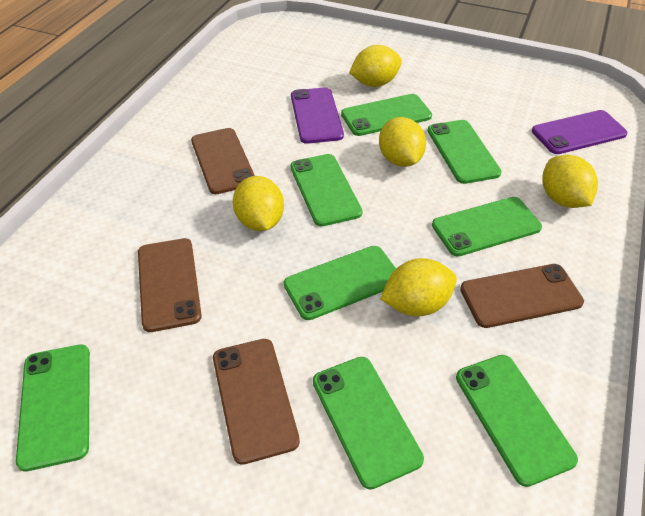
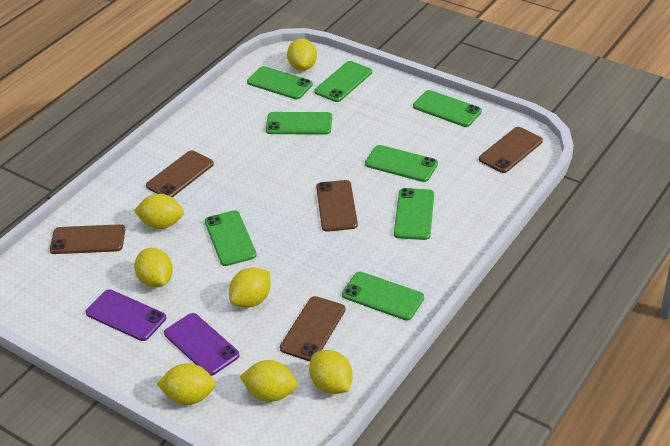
brown phone: [138,238,202,332] [191,128,255,194] [213,339,300,465] [460,264,584,328] = 4 -> [50,224,125,254] [146,150,214,197] [280,296,345,361] [316,180,358,232] [479,127,543,173] = 5
yellow lemon: [233,176,284,231] [349,45,402,87] [379,117,426,167] [380,258,457,317] [542,155,598,208] = 5 -> [134,194,184,229] [134,248,173,288] [157,363,216,405] [229,267,271,308] [240,360,298,402] [287,38,317,71] [309,350,353,394] = 7

